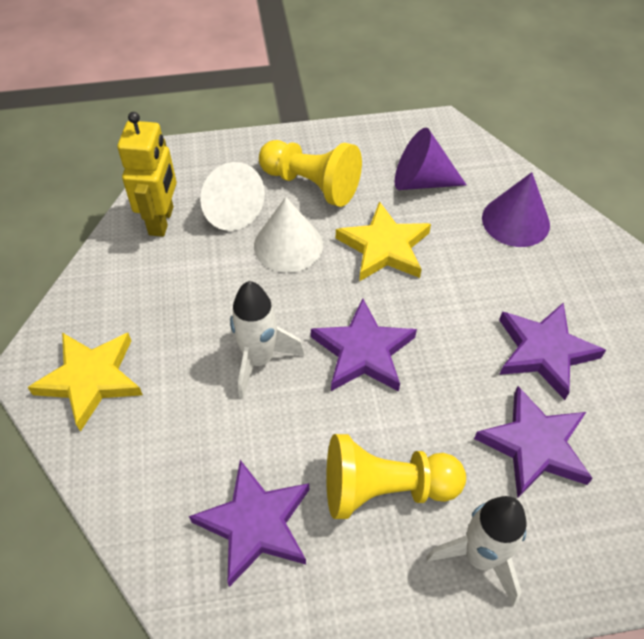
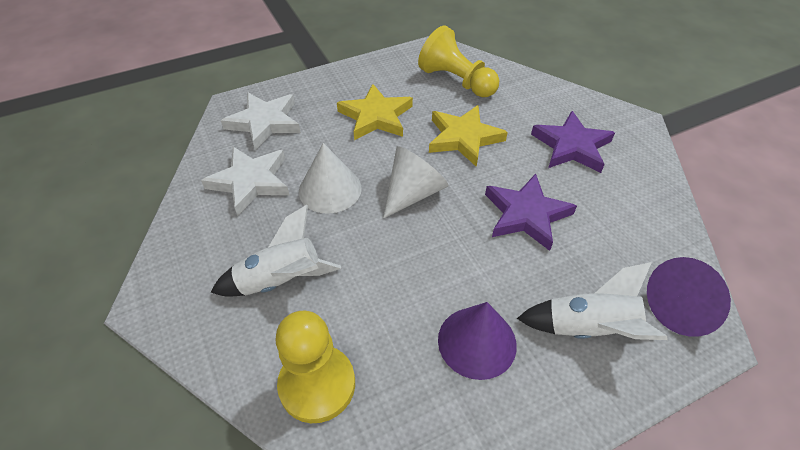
purple star: [189,460,309,587] [311,298,417,391] [474,386,593,498] [499,302,606,400] = 4 -> [485,174,577,251] [531,111,615,173] = 2
white star: none = 0 -> [201,147,289,216] [221,92,301,150] = 2
yellow robot: [117,112,177,237] = 1 -> none = 0

